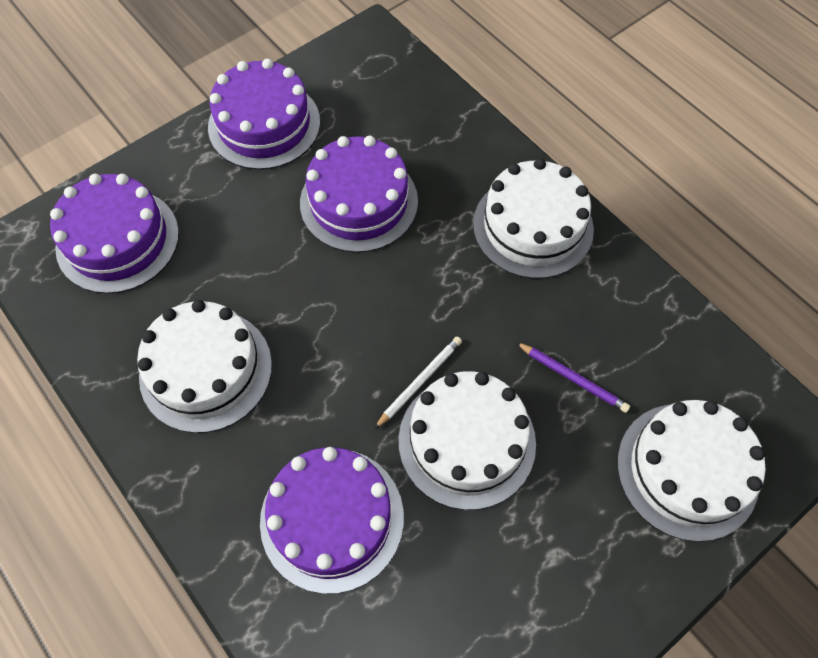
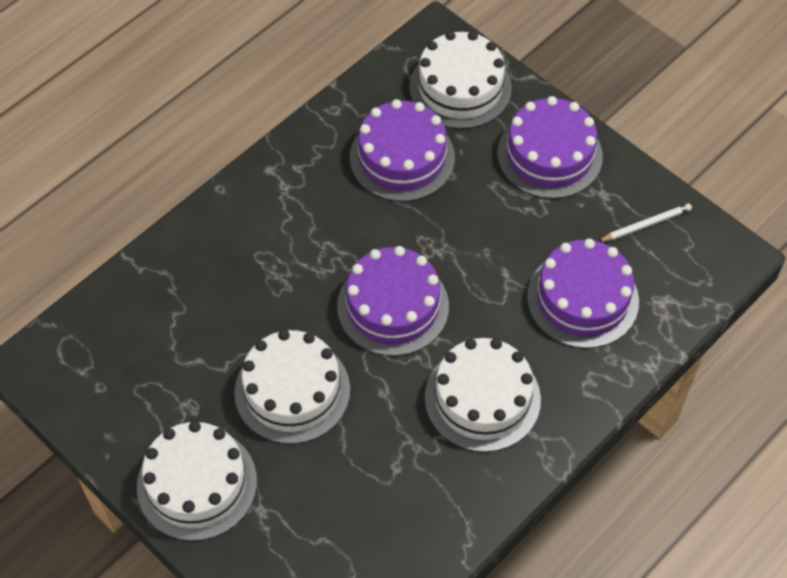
purple pencil: [516,342,630,413] = 1 -> none = 0

